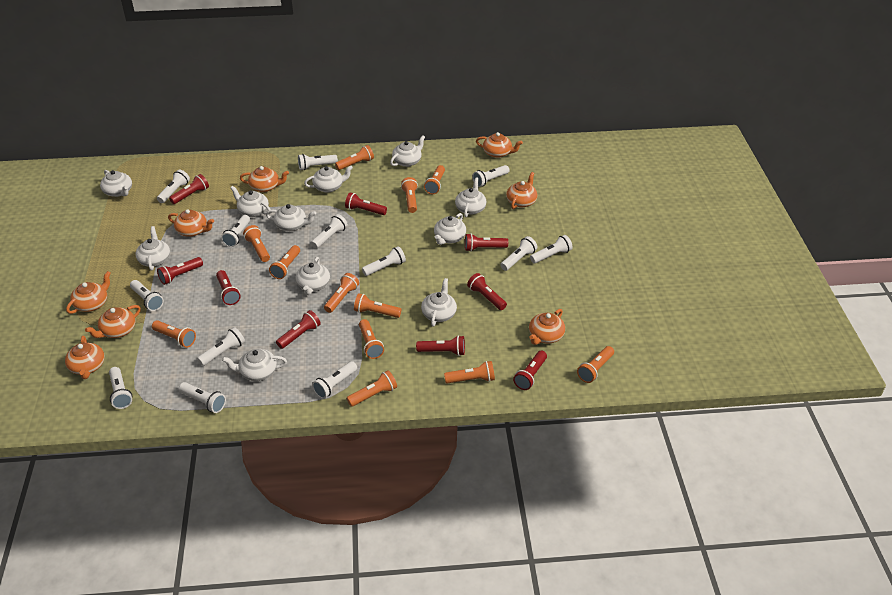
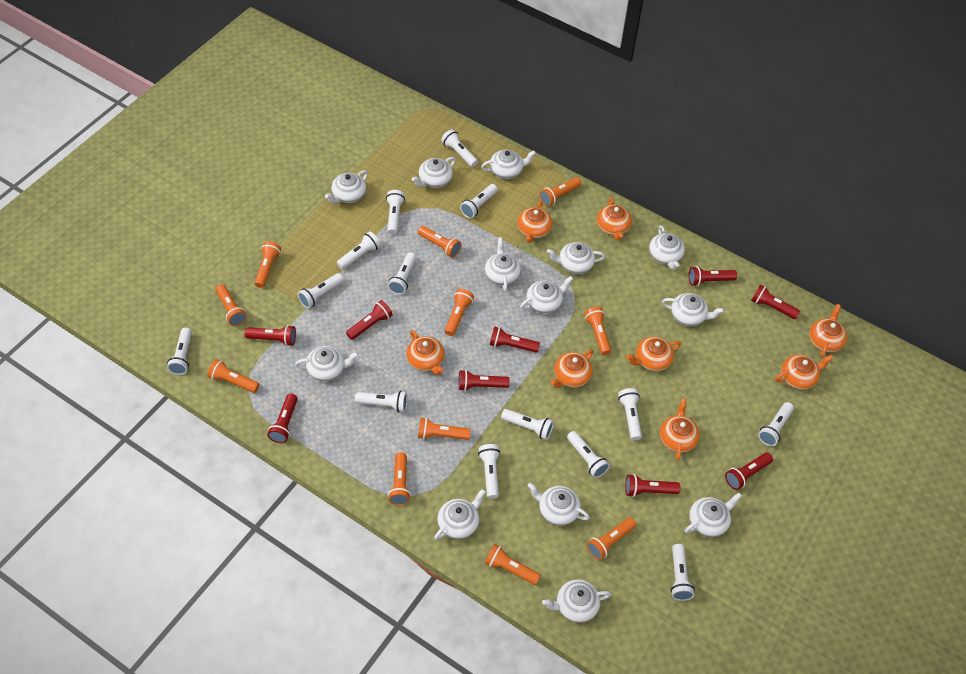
orange flashlight: [152,320,196,348] [243,225,270,262] [269,245,300,279] [324,273,359,313] [335,145,374,170] [347,370,397,407] [354,293,402,318] [359,319,384,359] [401,177,418,213] [424,165,445,194] [444,361,495,384] [577,346,614,383] = 12 -> [207,359,259,393] [216,284,247,326] [255,241,281,288] [388,452,411,505] [418,226,462,258] [418,418,471,440] [445,289,474,336] [485,544,541,585] [540,177,581,206] [584,307,611,355] [587,517,636,560] = 11
white flashlight: [109,367,132,409] [130,280,164,311] [157,170,190,203] [179,382,226,413] [197,327,245,366] [221,215,250,247] [298,154,338,170] [311,214,348,249] [312,361,357,399] [362,246,406,276] [472,165,510,187] [500,236,537,271] [530,235,573,264] = 13 -> [167,328,192,375] [298,273,344,308] [336,231,381,270] [355,391,408,412] [386,190,405,235] [388,252,416,295] [441,129,478,167] [460,184,498,218] [478,444,500,499] [501,409,554,440] [567,431,610,478] [618,388,642,440] [671,544,695,601] [758,402,794,446] = 14
white teapot: [100,170,132,197] [136,226,170,271] [222,349,287,381] [231,186,271,217] [266,204,316,231] [295,257,330,295] [304,166,353,192] [390,135,425,167] [421,278,457,326] [434,213,466,245] [455,178,486,217] = 11 -> [295,346,359,381] [325,170,368,203] [412,157,456,188] [434,489,486,540] [481,150,536,179] [485,237,521,292] [520,276,573,313] [528,483,590,526] [542,579,612,623] [547,242,605,274] [649,225,685,270] [662,293,724,326] [685,493,742,537] = 13

